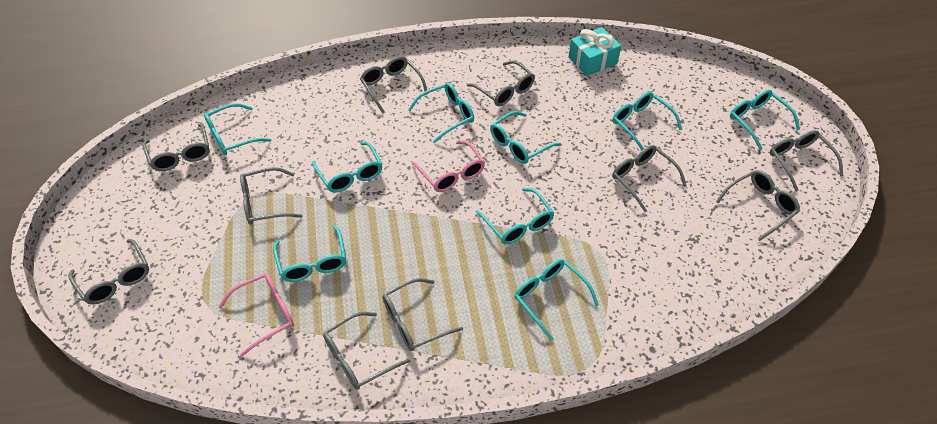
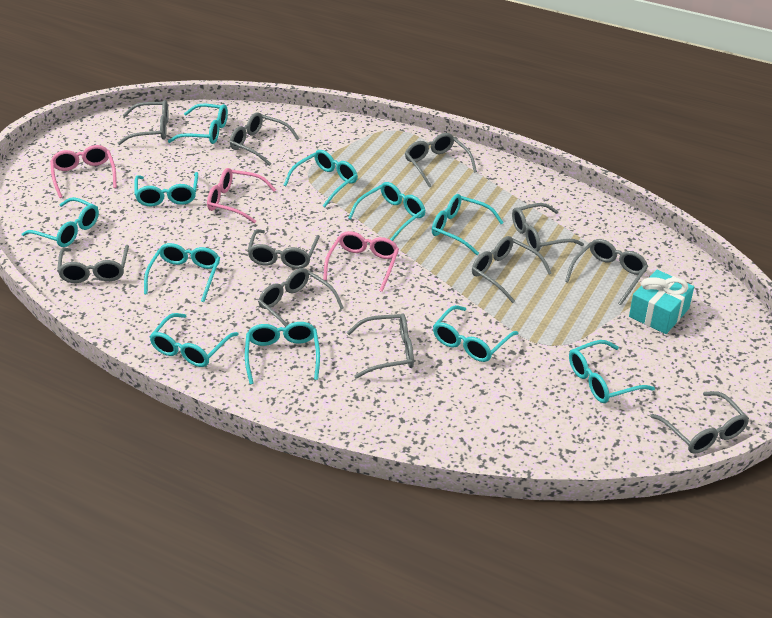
grey glasses: [68,239,149,305] [143,124,210,171] [240,167,302,225] [323,312,409,390] [360,56,427,113] [382,278,463,351] [467,61,535,106] [612,145,687,212] [716,170,800,241] [770,130,843,192] = 10 -> [57,245,129,283] [117,100,169,145] [230,112,300,166] [247,229,320,269] [258,268,344,327] [347,313,414,379] [405,133,477,188] [472,236,552,303] [512,203,584,252] [565,239,648,305] [650,391,749,454] = 11
pink glasses: [218,273,294,357] [412,140,485,192] = 2 -> [50,145,117,198] [207,168,276,223] [323,231,399,292] = 3
turquoise glasses: [204,103,272,155] [273,226,346,282] [312,142,382,193] [408,83,474,143] [476,188,554,245] [490,111,561,164] [514,259,599,341] [613,92,682,150] [730,90,800,150] = 9 -> [22,197,99,247] [134,172,198,206] [144,243,220,302] [149,313,239,367] [168,104,228,144] [245,322,320,384] [284,150,358,207] [348,182,426,241] [432,194,504,255] [433,305,519,362] [569,340,655,403] = 11

